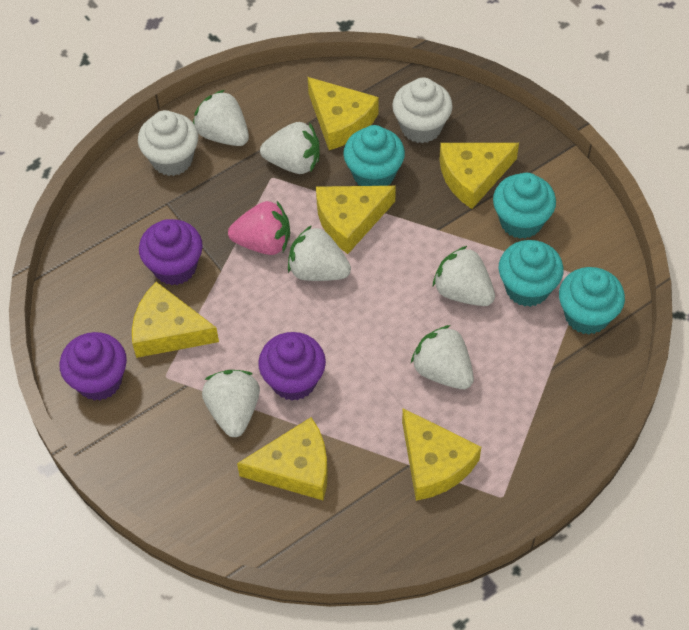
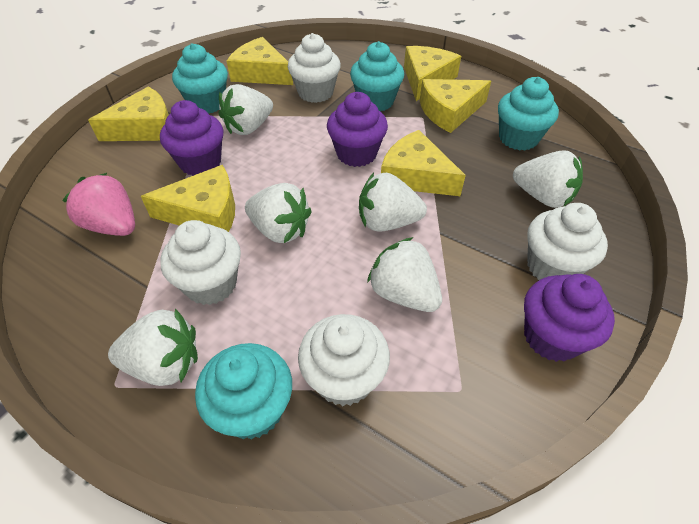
white cupcake: [138,110,198,176] [392,77,453,143] = 2 -> [160,220,241,305] [288,33,341,103] [298,314,390,406] [527,203,608,280] = 4

